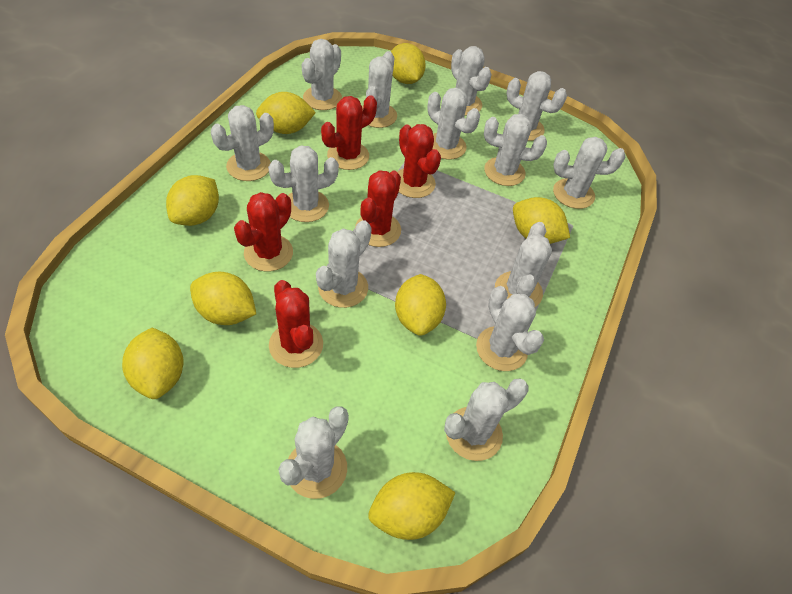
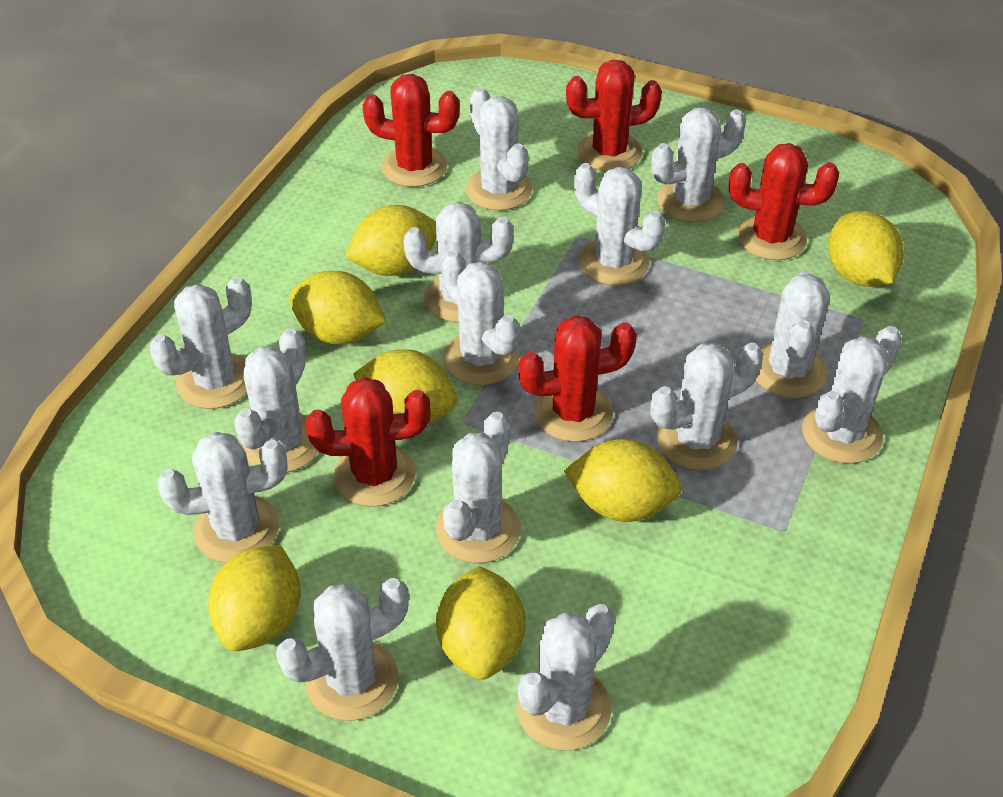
yellow lemon: [122,328,184,399] [166,175,219,226] [190,272,256,325] [256,92,316,134] [369,472,455,540] [391,43,426,84] [395,274,446,336] [513,197,570,244] = 8 -> [208,545,301,651] [289,271,387,344] [345,205,436,276] [353,349,457,424] [436,566,526,680] [563,439,682,522] [828,211,904,287] = 7

